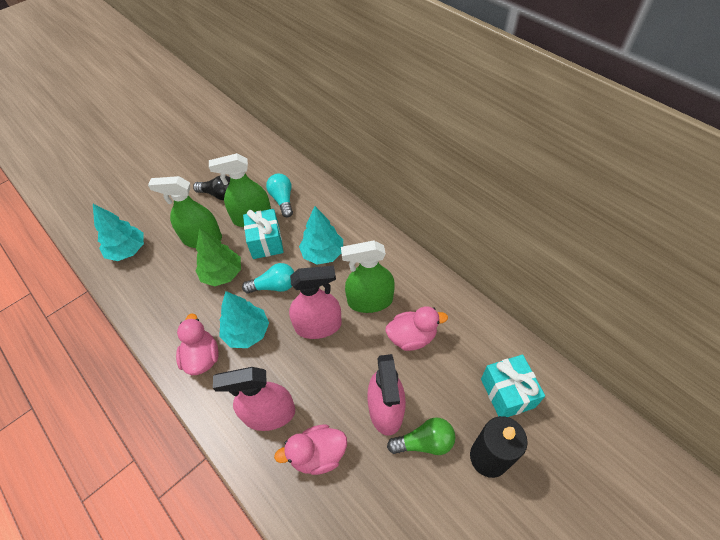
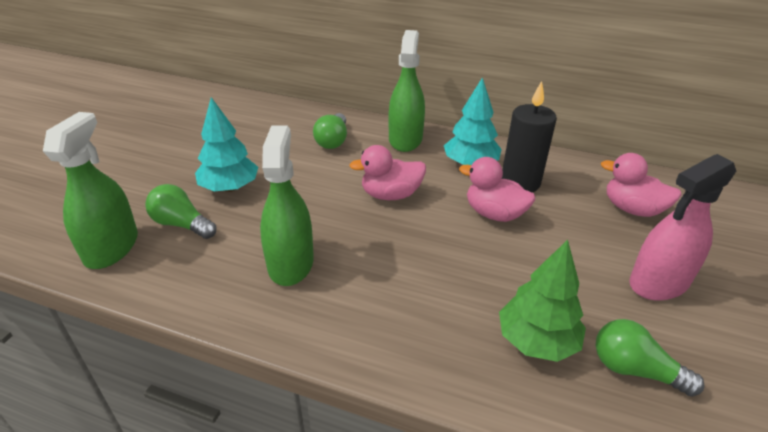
black light bulb: [193,176,230,200] = 1 -> none = 0
green light bulb: [387,417,455,455] = 1 -> [145,184,217,239] [313,113,347,149] [596,319,704,397] = 3
pink spray bottle: [213,367,295,431] [289,266,342,339] [367,354,406,436] = 3 -> [629,154,736,301] = 1
turquoise gift: [243,209,284,259] [481,354,545,417] = 2 -> none = 0
turquoise light bulb: [242,263,294,293] [266,174,293,217] = 2 -> none = 0
turquoise tree: [93,204,144,261] [219,291,269,348] [299,206,343,265] = 3 -> [195,97,258,192] [444,77,502,165] = 2

